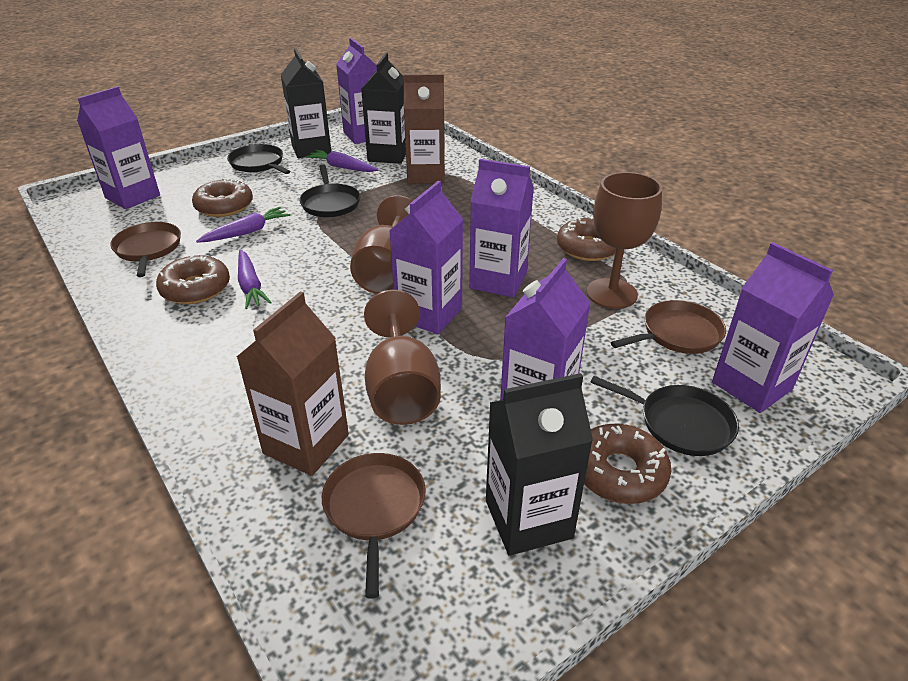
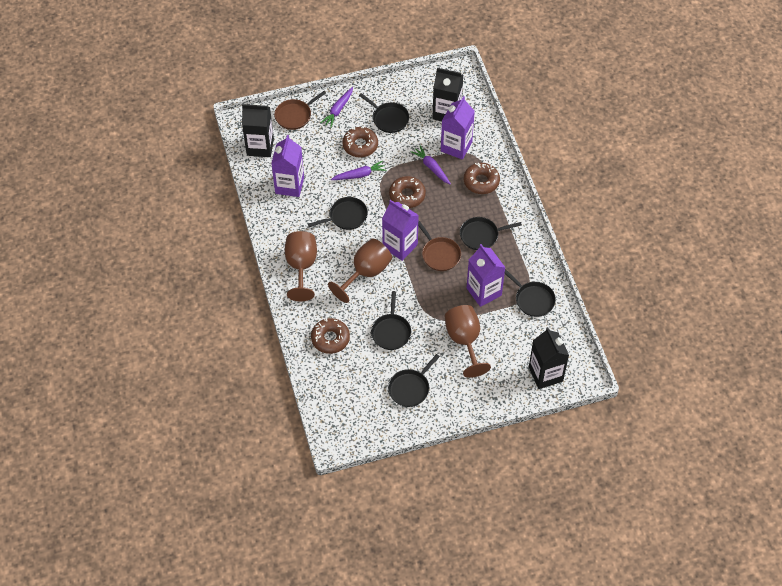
black pan: [227,144,290,174] [300,164,361,217] [591,376,739,456] = 3 -> [308,197,368,230] [359,93,409,133] [371,291,411,350] [388,354,440,407] [460,217,522,250] [505,269,556,317] = 6
brown carton: [237,291,349,476] [403,74,445,183] = 2 -> none = 0
brown pan: [110,222,181,277] [322,453,426,599] [610,300,726,354] = 3 -> [274,91,326,130] [418,221,461,271] = 2
purple carton: [77,86,160,209] [336,38,377,144] [389,181,463,334] [469,159,534,297] [500,258,591,400] [712,242,834,413] = 6 -> [271,135,304,197] [382,200,419,261] [441,96,475,160] [466,244,506,307] = 4

